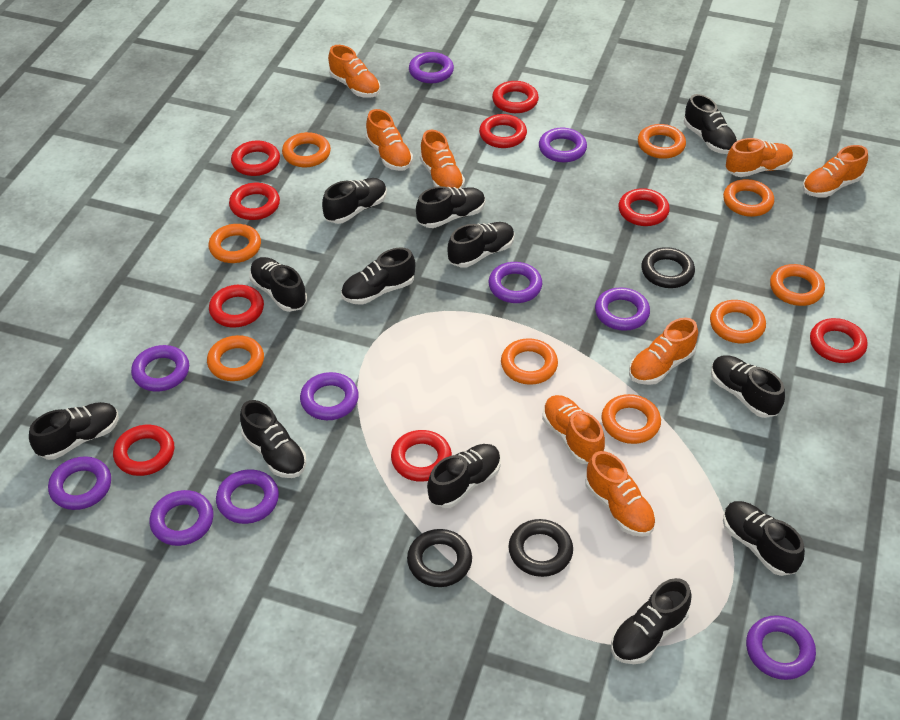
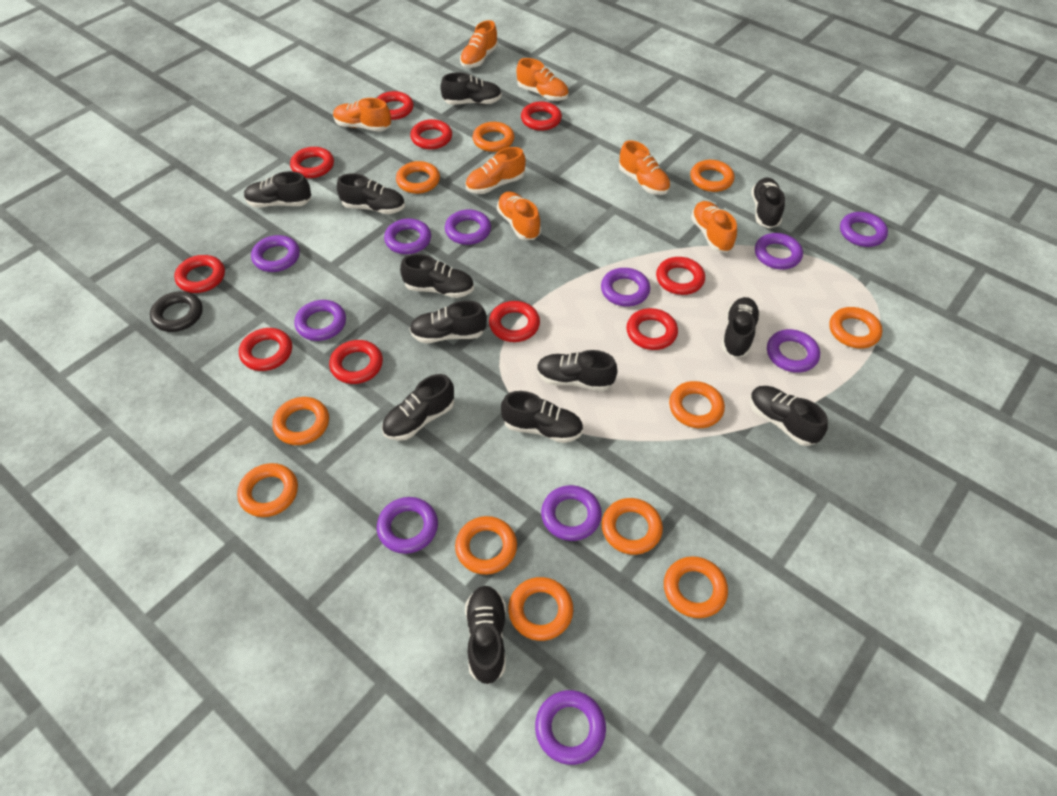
black ring: [407,529,472,587] [509,519,573,577] [641,247,695,288] = 3 -> [150,291,203,332] = 1
orange ring: [207,335,264,381] [208,224,261,263] [282,132,331,167] [501,338,558,385] [602,394,661,444] [638,124,686,159] [710,300,766,343] [723,179,774,217] [770,264,825,306] = 9 -> [237,463,298,517] [272,397,329,445] [396,161,440,194] [455,516,517,575] [472,122,514,152] [508,577,573,641] [602,498,663,555] [664,556,728,618] [669,381,725,428] [690,160,734,192] [829,307,883,349] = 11
orange shoe: [328,45,380,98] [366,109,413,171] [420,130,465,189] [542,395,605,464] [585,451,656,537] [629,318,698,385] [726,138,793,177] [802,145,868,198] = 8 -> [333,98,391,132] [460,20,498,68] [465,147,526,194] [497,191,541,240] [517,58,569,101] [619,140,670,195] [691,201,737,253] = 7
purple ring: [48,456,111,510] [131,345,189,392] [149,490,213,546] [216,469,279,524] [300,372,359,420] [409,52,454,83] [489,262,542,303] [539,128,587,162] [595,288,650,331] [746,615,816,680] = 10 -> [251,235,300,272] [294,300,346,341] [377,497,438,554] [384,219,431,254] [445,209,491,245] [535,690,606,765] [541,485,602,541] [601,268,650,307] [755,233,803,270] [767,329,820,373] [840,212,888,247] = 11
red ring: [113,425,175,476] [209,285,264,327] [229,183,280,220] [231,141,280,176] [391,430,452,482] [479,114,527,148] [492,81,539,113] [619,188,670,226] [810,318,867,363] = 9 -> [174,255,225,293] [239,328,292,371] [290,147,334,178] [329,340,383,384] [377,91,414,120] [410,119,452,149] [489,301,540,342] [521,102,562,131] [627,308,678,350] [656,257,705,295] = 10

